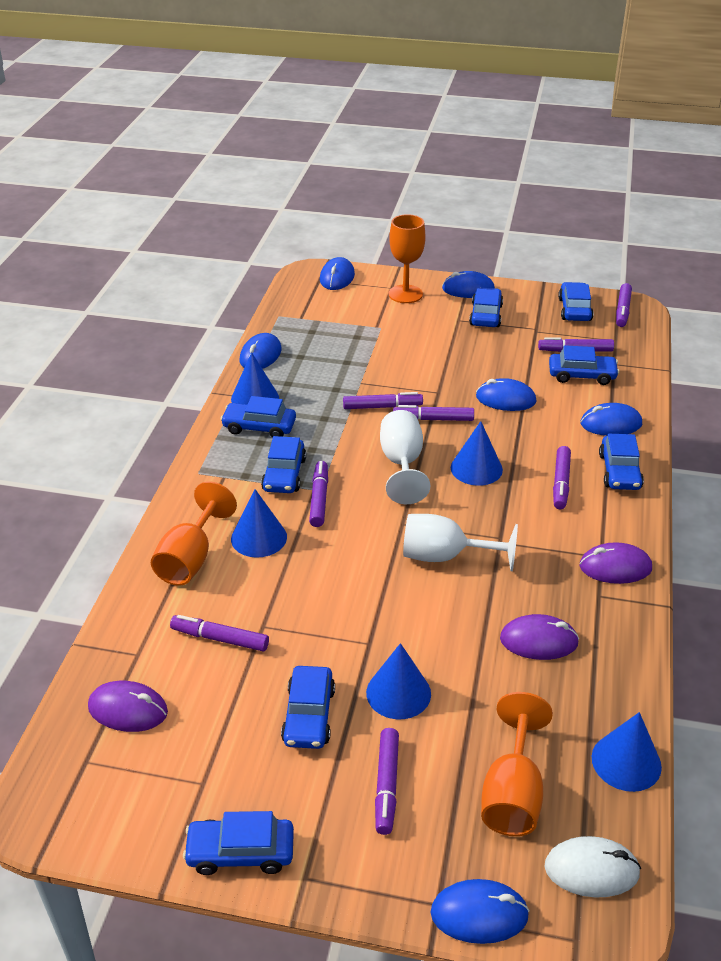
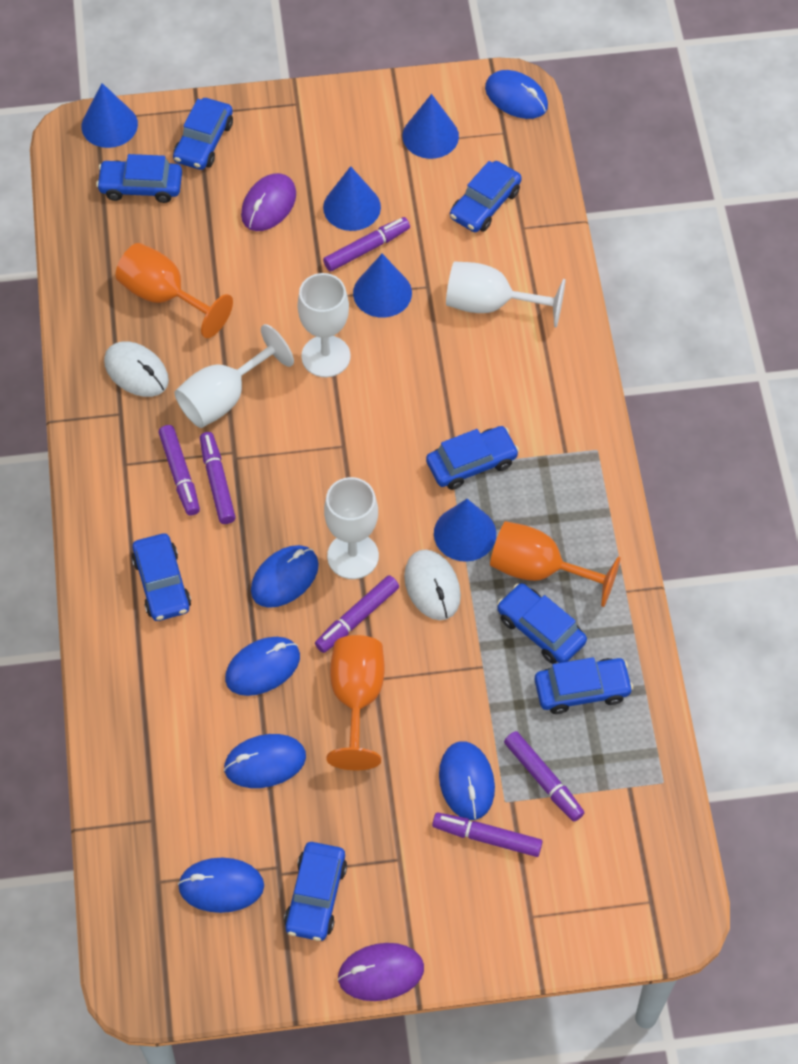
purple marker: [170,615,269,652] [309,461,328,527] [343,392,423,409] [375,728,399,835] [393,405,474,421] [538,337,614,352] [553,446,571,509] [616,283,632,327] = 8 -> [158,425,200,516] [200,432,236,524] [315,575,399,653] [323,217,410,272] [432,813,543,857] [504,731,584,822] = 6
purple mouse: [88,681,168,732] [500,614,579,660] [580,542,652,584] = 3 -> [241,173,296,231] [337,943,424,1001] = 2
white goblet: [380,410,430,504] [403,514,518,572] = 2 -> [175,324,294,428] [297,273,351,377] [324,477,379,579] [446,261,566,327] = 4
white mouse: [544,836,641,898] = 1 -> [104,341,169,397] [404,549,461,620] = 2

